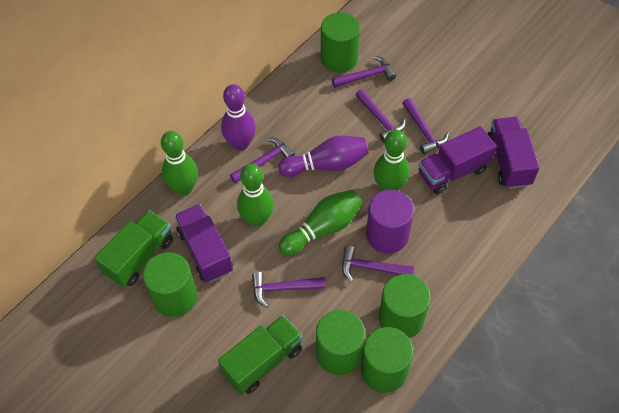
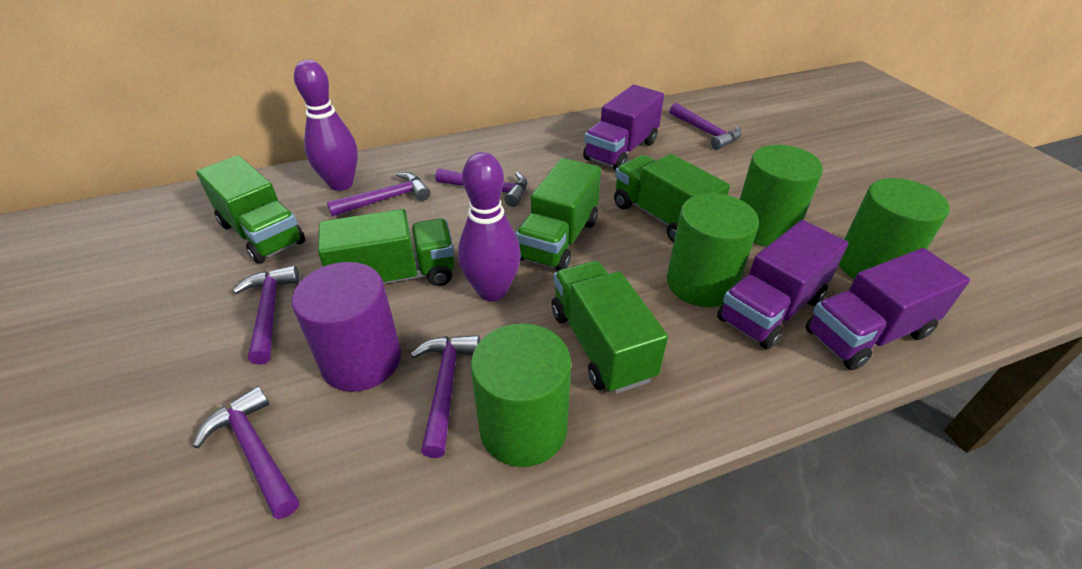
green bowling pin: [161,131,198,195] [237,164,274,227] [279,189,362,256] [374,130,409,191] = 4 -> none = 0
green cylinder: [143,252,197,317] [316,310,365,375] [321,12,360,73] [361,327,413,393] [379,274,431,338] = 5 -> [471,323,571,467] [667,193,759,307] [740,145,823,246] [839,178,950,279] = 4
green truck: [94,210,173,287] [218,315,303,394] = 2 -> [196,155,305,264] [318,209,455,286] [516,158,601,271] [552,261,668,394] [614,154,730,242] = 5

